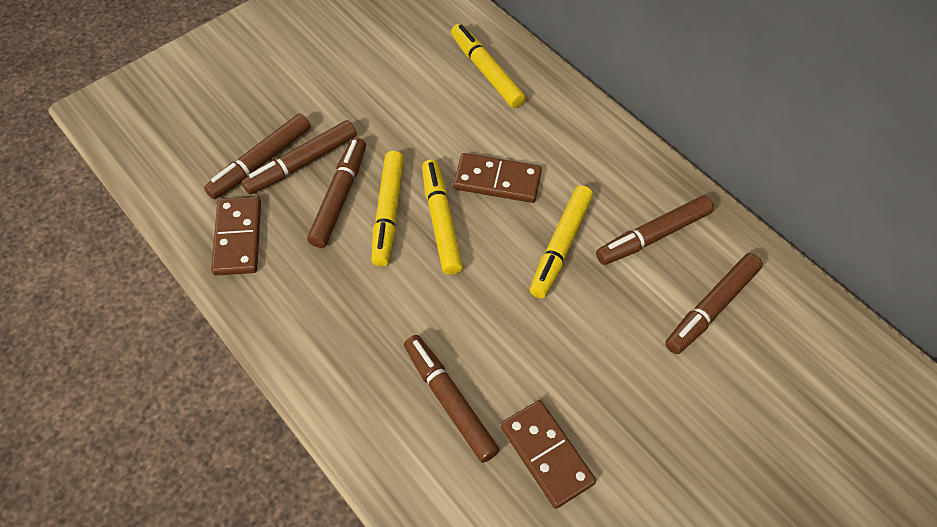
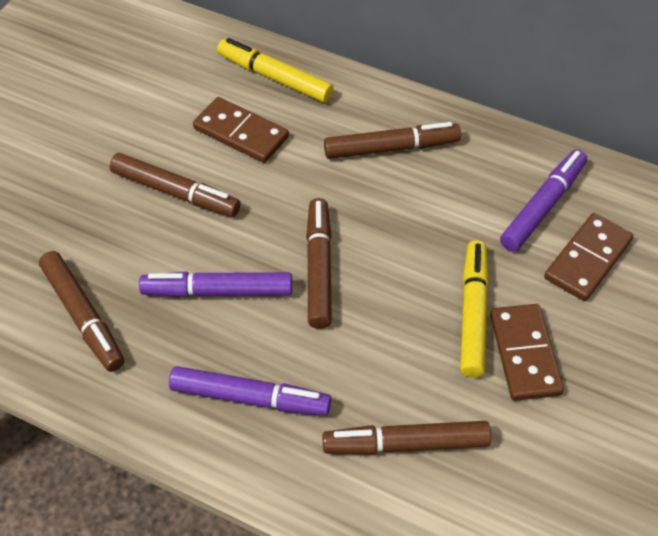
brown marker: [204,113,311,199] [241,120,357,195] [307,137,366,248] [404,335,500,463] [596,195,714,265] [665,253,763,354] = 6 -> [39,251,124,372] [110,153,240,217] [306,198,332,329] [322,421,491,455] [324,122,461,159] = 5
purple marker: none = 0 -> [139,271,292,297] [169,366,331,416] [500,149,587,252] = 3
yellow marker: [371,151,404,267] [422,160,463,275] [451,24,526,108] [530,185,593,298] = 4 -> [217,38,334,103] [460,240,489,378] = 2

